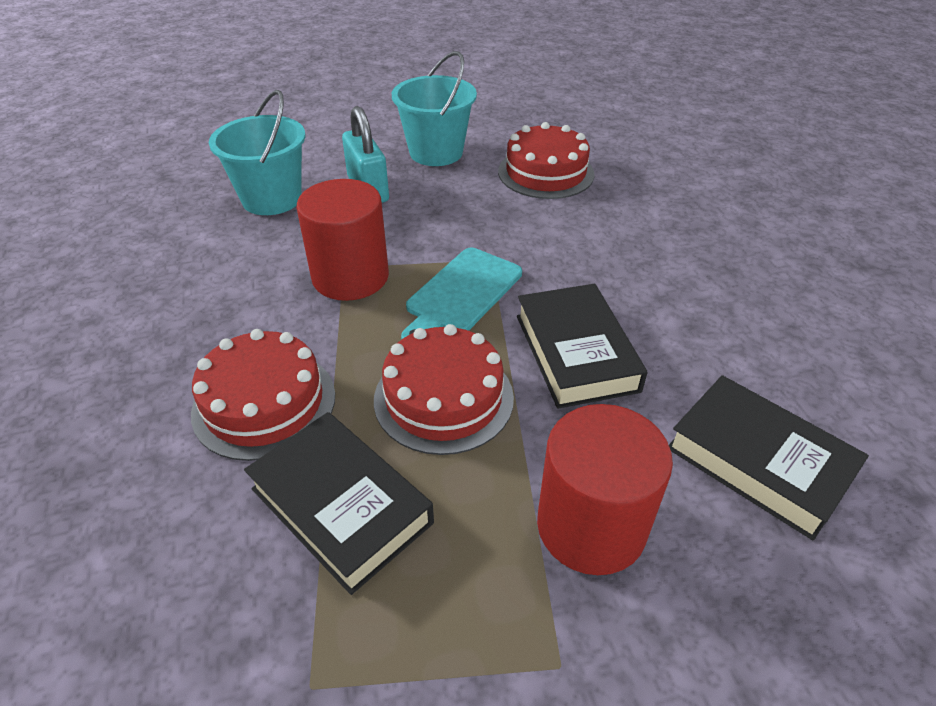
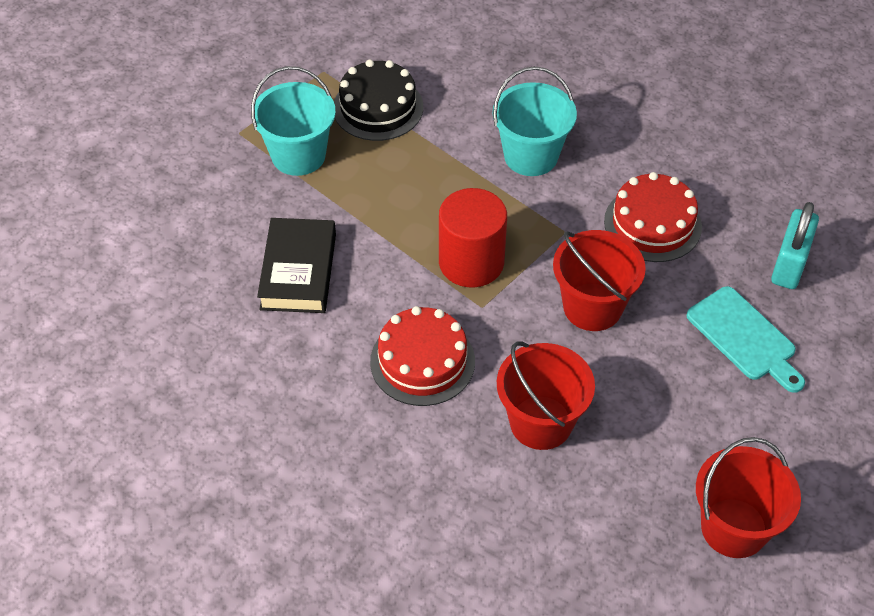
black book: [244,412,434,595] [517,284,648,409] [669,375,869,540] = 3 -> [257,218,336,313] = 1
black cake: none = 0 -> [334,59,423,141] = 1
red bucket: none = 0 -> [497,341,595,450] [553,230,646,331] [696,437,801,558] = 3
red cake: [191,329,335,461] [374,324,514,455] [498,122,595,199] = 3 -> [370,306,475,406] [604,172,702,262] = 2
red cylinder: [297,179,389,301] [537,404,673,575] = 2 -> [439,188,507,287] = 1

